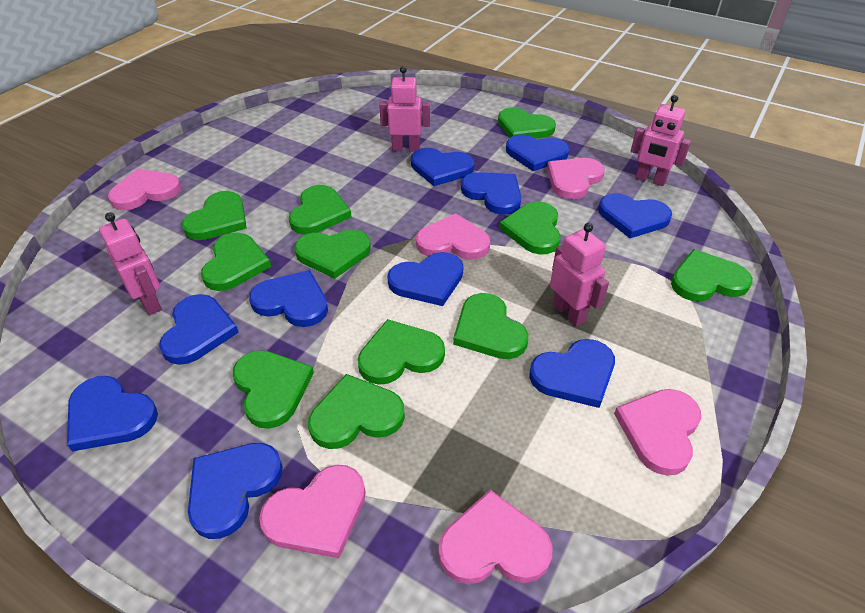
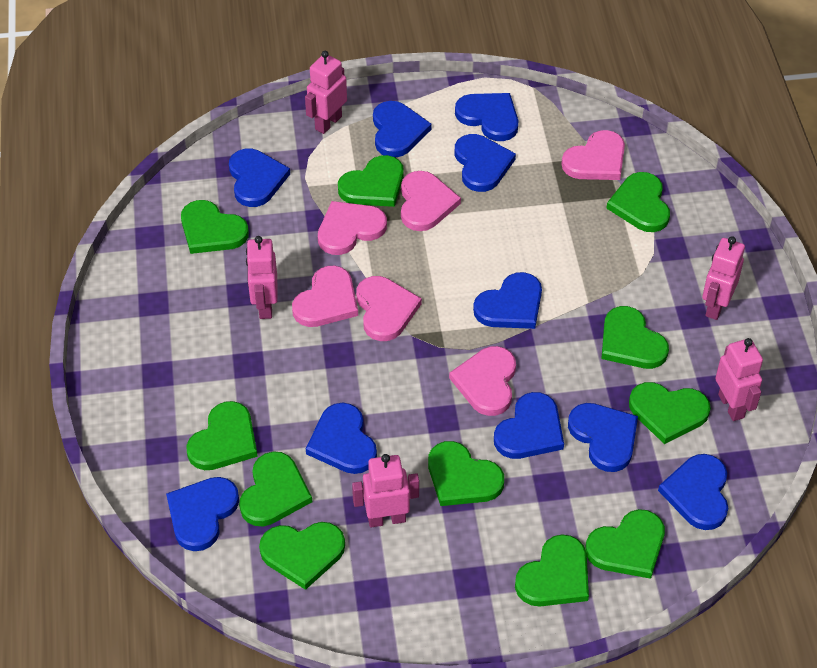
pink robot: [99,212,162,315] [379,66,430,152] [550,223,609,326] [631,95,691,186] = 4 -> [246,236,278,319] [305,51,347,134] [352,454,419,527] [702,236,745,320] [715,338,763,421] = 5

